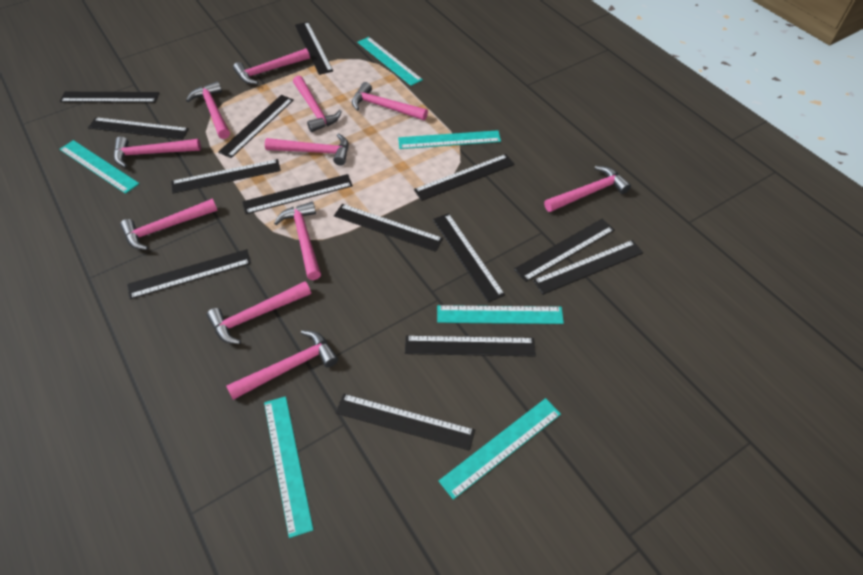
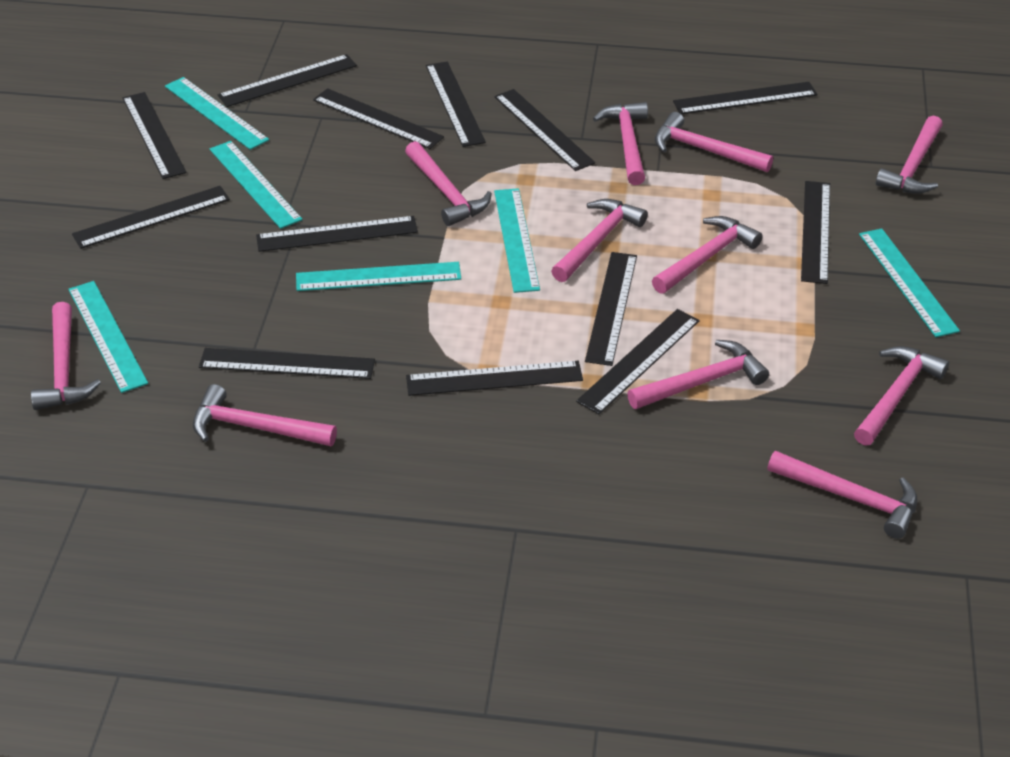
black ruler: [60,92,159,103] [88,117,189,140] [127,249,251,299] [171,159,281,193] [218,95,294,158] [242,174,353,214] [295,22,333,75] [334,204,443,252] [336,394,475,451] [405,336,536,357] [414,154,515,201] [433,213,505,303] [514,219,615,282] [533,240,643,295] = 14 -> [72,186,230,249] [123,92,186,179] [199,348,375,379] [218,54,357,107] [256,216,418,252] [313,88,444,149] [406,361,583,396] [426,62,486,147] [494,89,595,171] [576,309,700,414] [585,252,637,366] [673,82,817,114] [801,181,830,284] = 13

